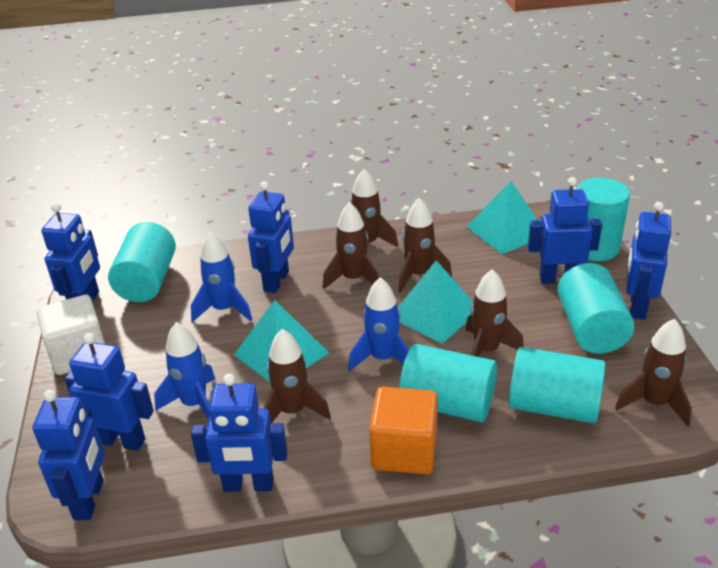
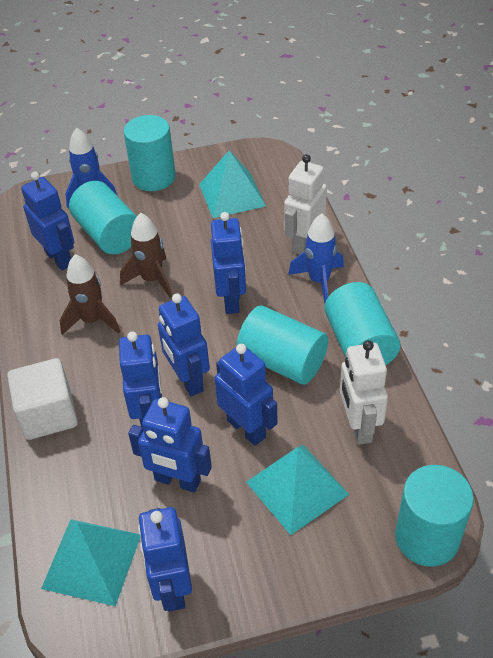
blue rocket: [154,322,215,420] [191,232,252,322] [348,277,409,371] = 3 -> [65,128,117,208] [288,214,344,303] = 2
brown rocket: [264,329,331,423] [323,202,379,289] [350,169,398,247] [398,198,452,292] [465,269,524,357] [615,319,692,427] = 6 -> [60,254,120,335] [120,213,172,298] = 2
orange cube: [369,387,438,474] = 1 -> none = 0
white robot: none = 0 -> [284,154,327,254] [340,340,388,445] = 2

